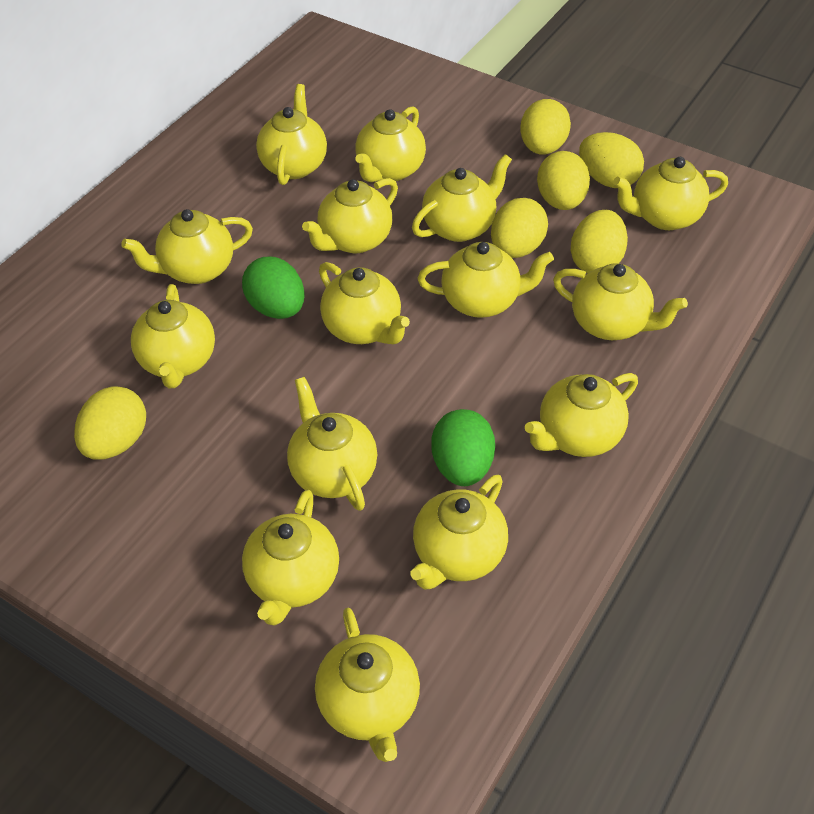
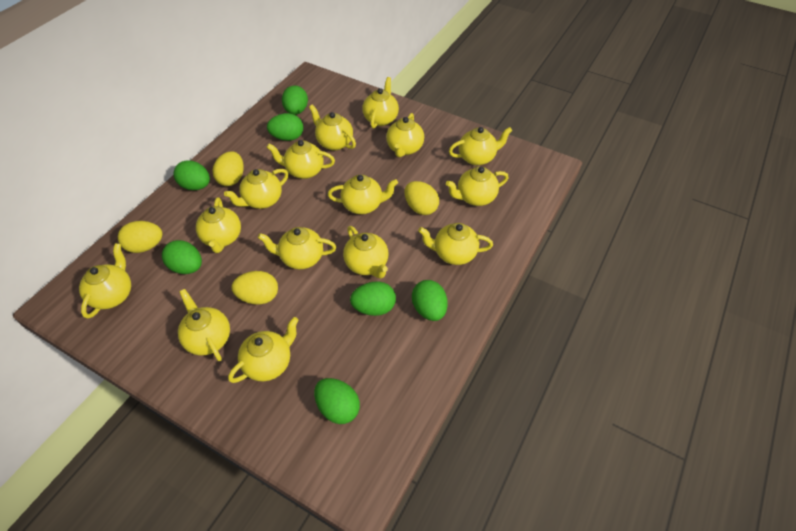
green egg: [242,257,304,319] [431,409,495,486] = 2 -> [162,240,202,274] [174,161,210,190] [267,113,303,141] [282,85,308,115] [314,378,360,424] [350,281,396,316] [412,280,448,321] = 7
yellow egg: [74,386,146,460] [491,198,548,258] [520,99,571,154] [537,151,590,210] [571,210,628,273] [579,132,644,188] = 6 -> [118,221,163,253] [212,151,244,186] [232,271,278,304] [405,181,439,215] = 4

